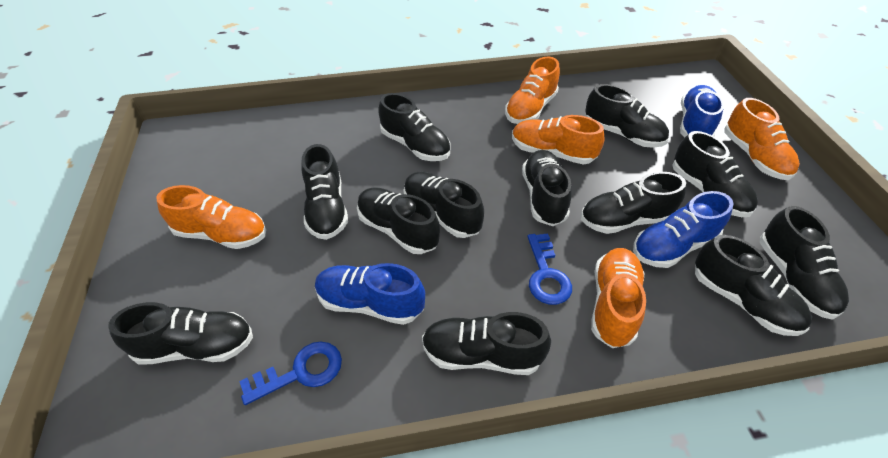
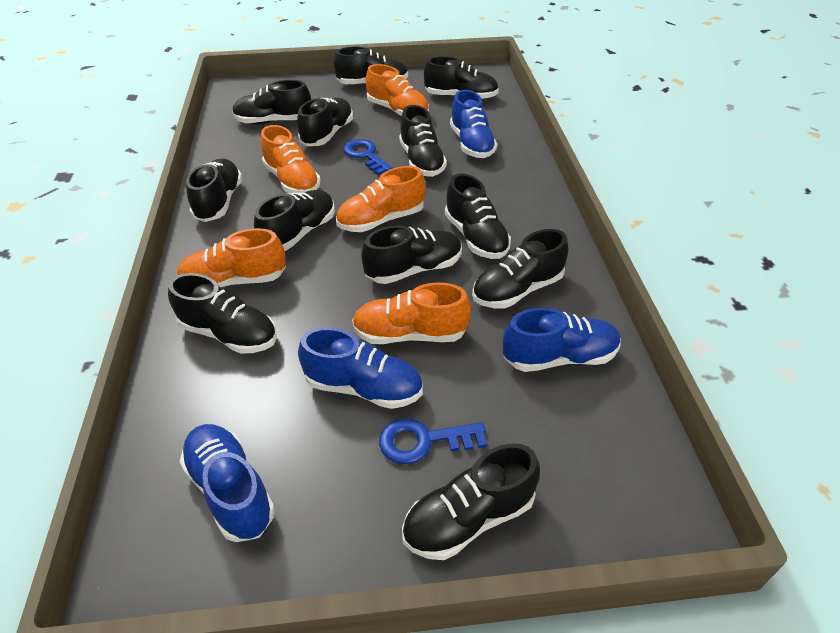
blue shoe: [315,263,425,325] [633,191,734,268] [680,85,724,137] = 3 -> [180,424,275,542] [298,327,423,409] [450,90,497,158] [503,308,621,372] = 4

